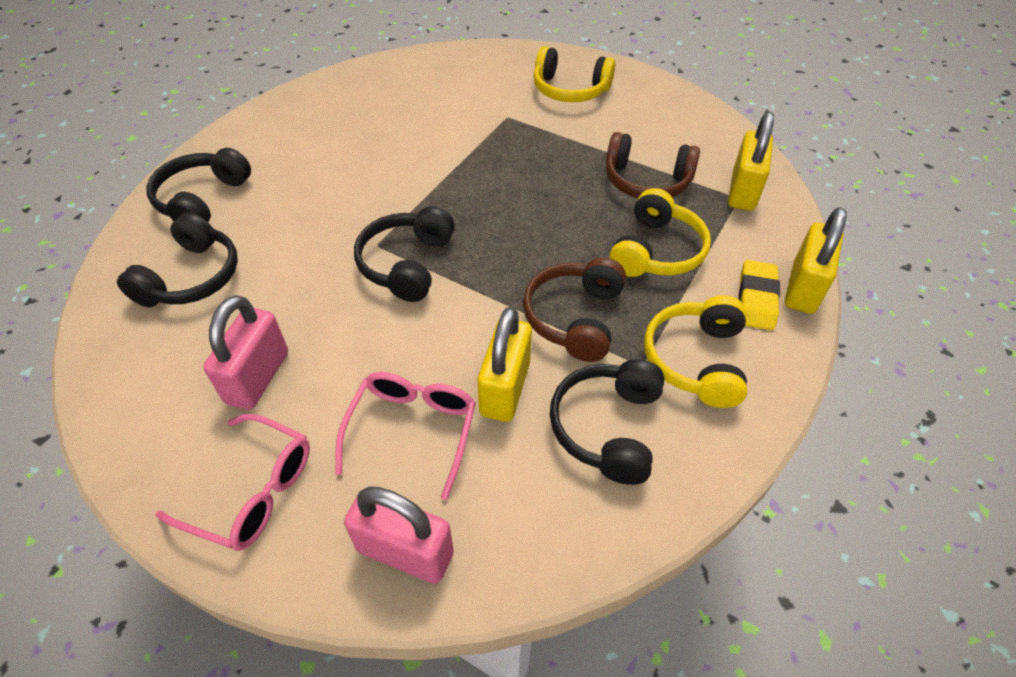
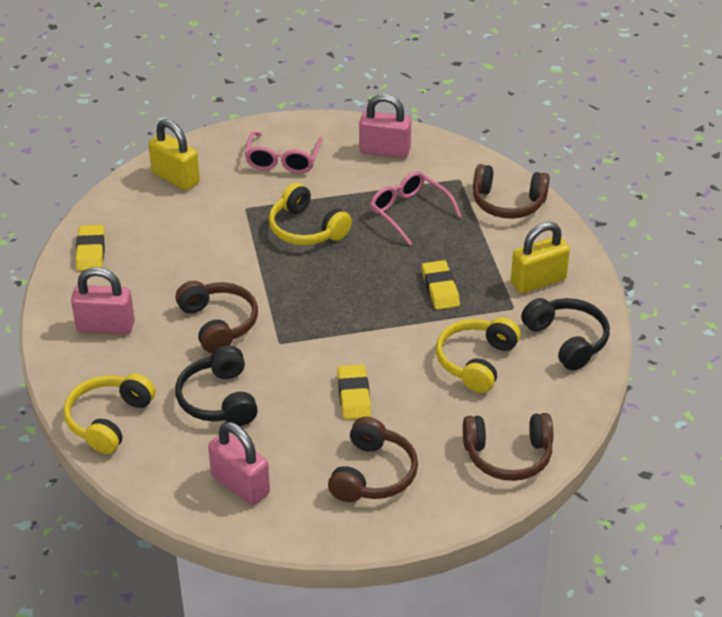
black headphones: [117,212,238,307] [146,148,251,222] [354,206,455,302] [550,359,665,485] = 4 -> [175,346,258,426] [521,298,610,371] = 2
brown headphones: [523,257,626,362] [606,132,700,198] = 2 -> [176,281,258,353] [328,417,418,502] [463,413,553,481] [473,164,550,219] = 4
pink padlock: [203,295,288,410] [344,486,454,584] = 2 -> [71,267,135,334] [208,422,270,505] [359,94,411,158] = 3
yellow eraser: [739,260,780,330] = 1 -> [76,225,105,271] [337,365,371,420] [422,260,460,310] = 3
yellow padlock: [478,306,532,422] [728,112,774,211] [785,207,847,314] = 3 -> [148,119,200,191] [511,222,570,294] = 2

